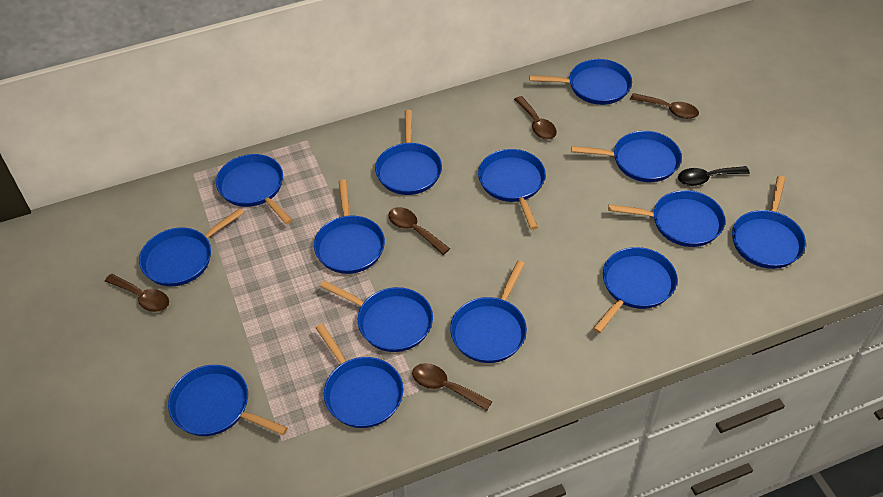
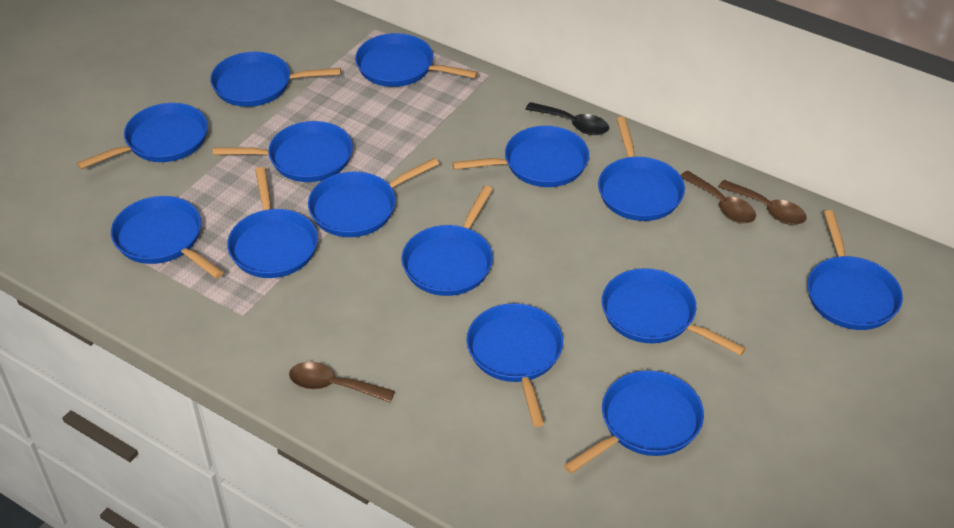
brown spoon: [105,274,169,312] [388,207,450,255] [412,363,492,411] [514,96,557,140] [630,93,699,119] = 5 -> [289,362,395,403] [680,171,756,223] [718,180,807,225] = 3

